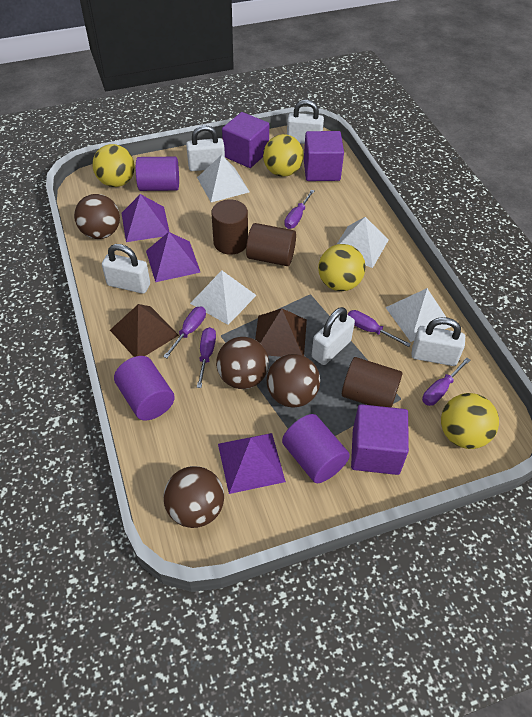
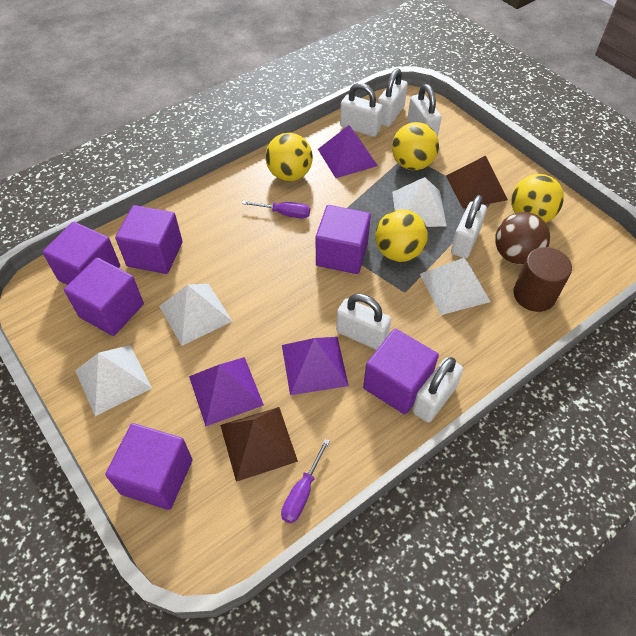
brown ball: [74,194,120,239] [163,466,224,528] [216,337,269,389] [267,354,320,408] = 4 -> [495,212,550,265] = 1
brown cylinder: [211,199,248,255] [246,223,296,266] [342,357,403,408] = 3 -> [513,247,572,312] = 1
purple cube: [222,112,269,168] [304,131,344,181] [351,404,409,475] = 3 -> [42,222,120,285] [64,257,144,336] [105,423,193,510] [115,205,183,274] [316,205,371,274] [363,329,439,414] = 6
purple cylinder: [114,356,175,421] [136,157,179,191] [282,414,350,483] = 3 -> none = 0
purple screwdriver: [163,307,206,359] [197,327,216,388] [284,190,314,229] [347,310,411,347] [422,358,470,406] = 5 -> [242,201,310,219] [281,439,330,523] = 2
white padlock: [102,244,150,294] [186,125,225,171] [287,100,324,144] [312,307,355,365] [411,317,465,366] = 5 -> [336,294,391,350] [340,83,383,137] [378,68,408,127] [407,84,441,137] [412,357,463,422] [451,195,487,258] = 6

